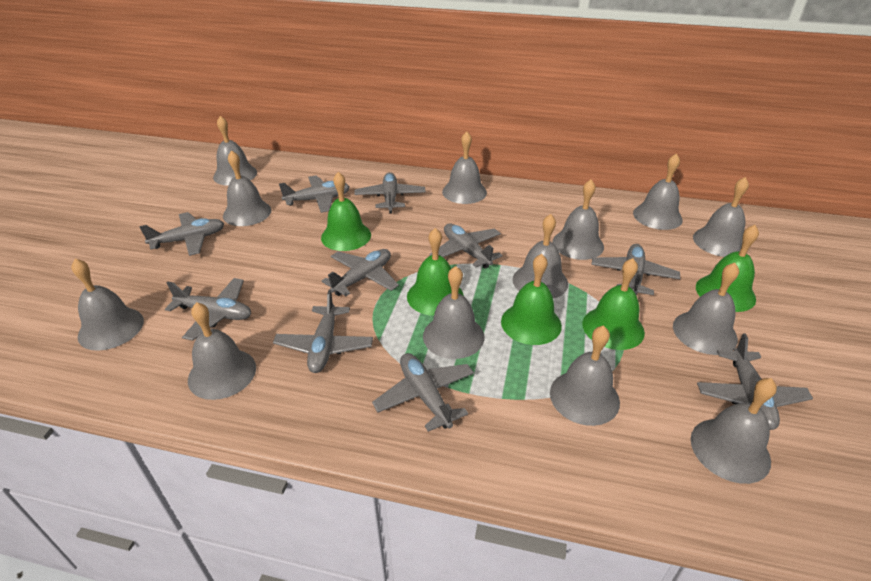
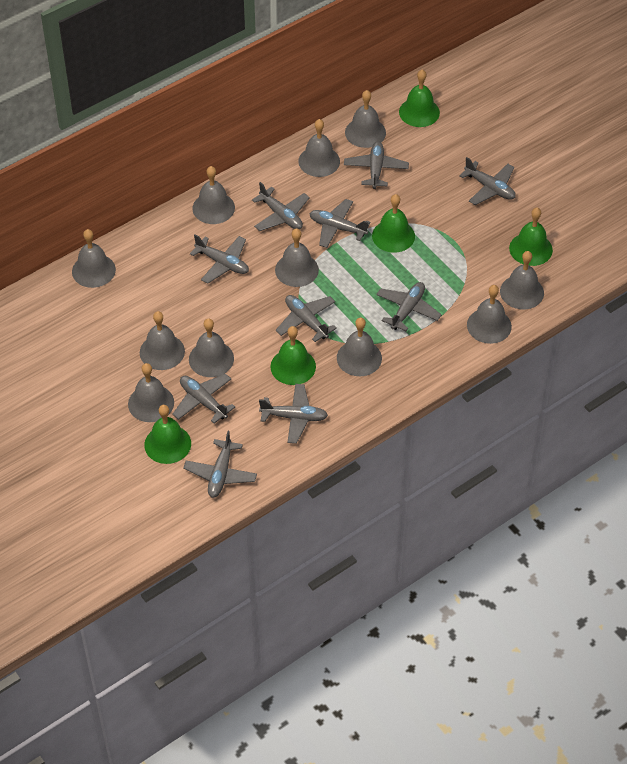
grey bell: [71,258,144,351] [188,302,256,400] [213,116,257,186] [223,150,271,226] [423,266,484,359] [442,132,487,204] [513,214,568,299] [550,325,620,426] [552,180,604,260] [633,153,683,230] [673,263,739,355] [691,378,777,484] [693,177,749,257] = 13 -> [72,229,116,288] [128,363,174,422] [140,311,185,370] [189,318,234,377] [192,166,235,224] [275,228,319,287] [298,119,340,177] [337,317,382,376] [345,90,386,148] [467,285,512,344] [500,251,544,309] = 11

